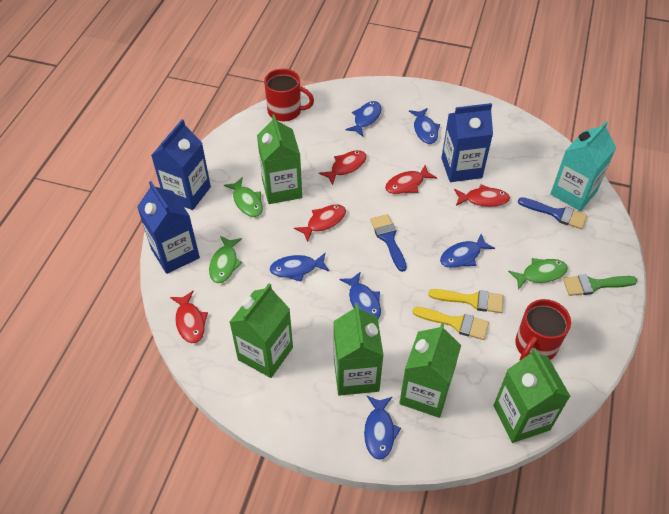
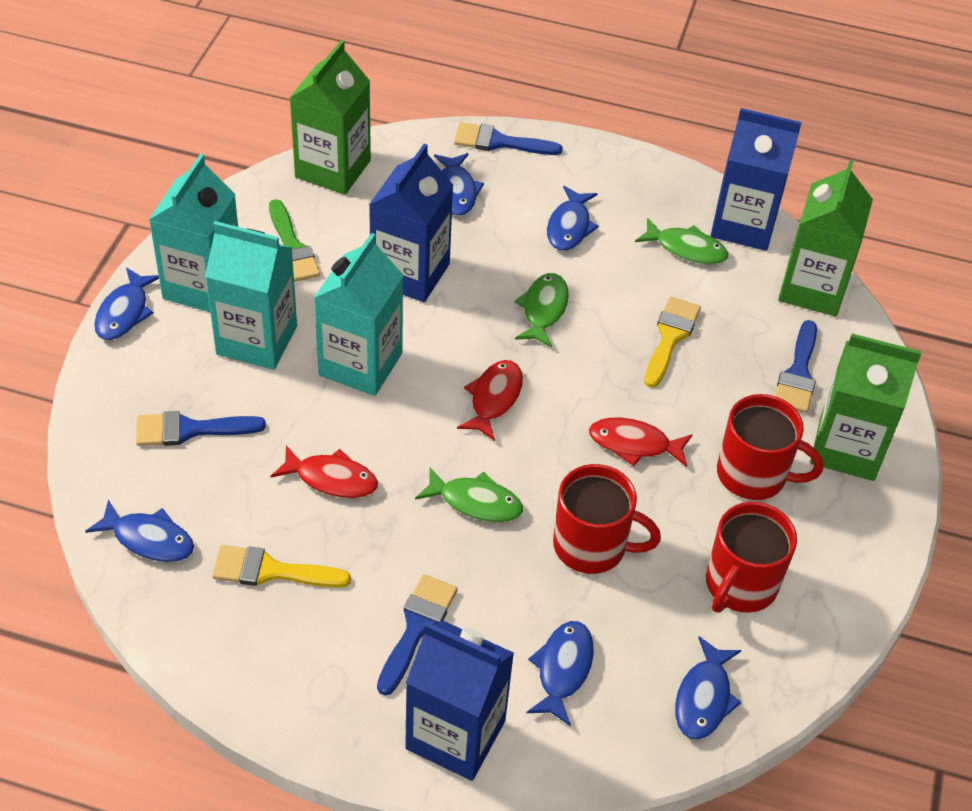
blue brush: [370,214,407,272] [518,197,587,229] = 2 -> [136,411,266,446] [377,574,458,695] [454,122,562,155] [775,320,817,413] = 4
green carton: [230,283,293,378] [257,114,302,204] [334,303,384,396] [399,323,461,418] [494,348,571,443] = 5 -> [290,40,371,195] [778,160,873,316] [810,334,922,481] = 3
red fish: [170,291,208,343] [294,204,346,242] [319,150,366,185] [385,165,437,194] [454,184,510,207] = 5 -> [270,445,378,498] [457,360,523,441] [589,418,693,467] = 3
red mug: [264,69,314,122] [515,299,571,360] = 2 -> [553,464,661,574] [706,502,797,613] [717,394,823,500] = 3
turquoise carton: [550,121,616,211] = 1 -> [149,154,238,312] [205,221,297,370] [314,233,404,396] = 3

